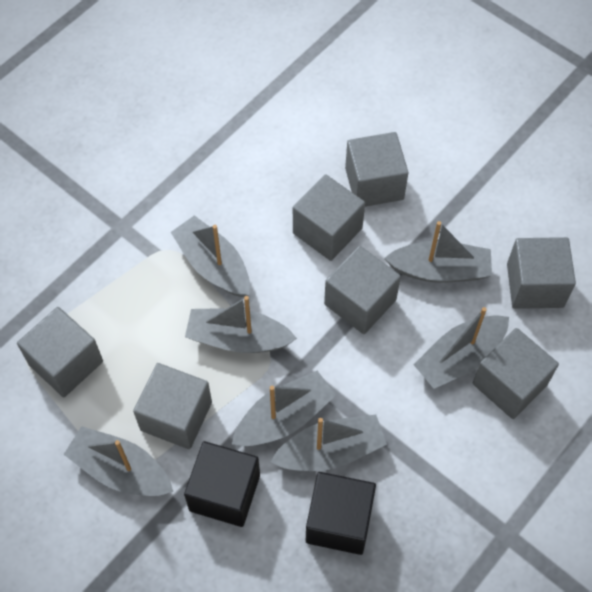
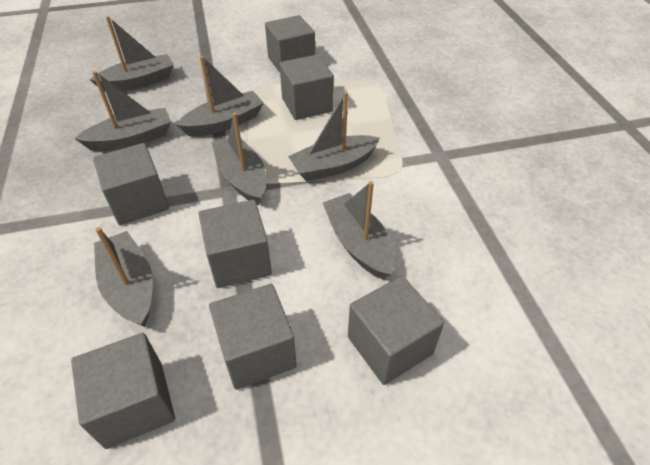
black cube: [184,441,260,527] [306,472,376,555] = 2 -> none = 0

